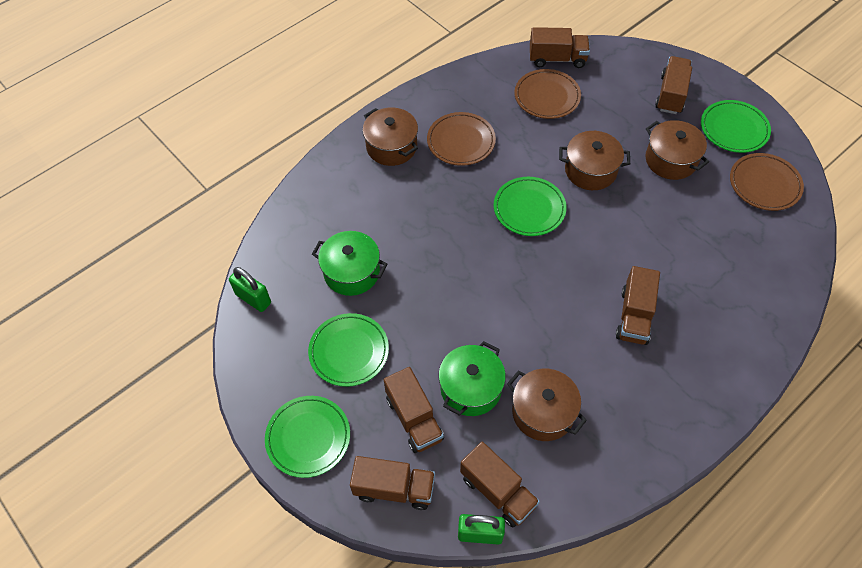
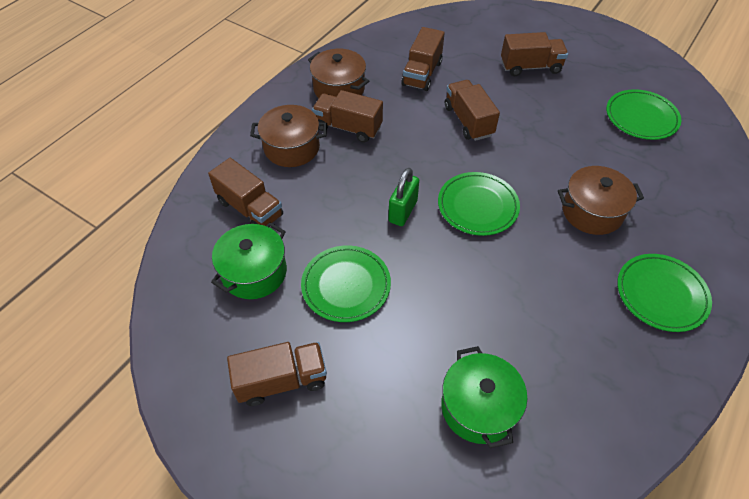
brown plate: [427,112,496,166] [514,69,581,119] [730,153,804,211] = 3 -> none = 0
brown pot: [362,108,418,166] [507,369,587,441] [559,131,630,190] [645,120,709,180] = 4 -> [250,105,327,167] [308,49,369,98] [558,166,644,235] = 3
green padlock: [229,267,271,312] [458,514,505,545] = 2 -> [388,168,419,226] = 1

